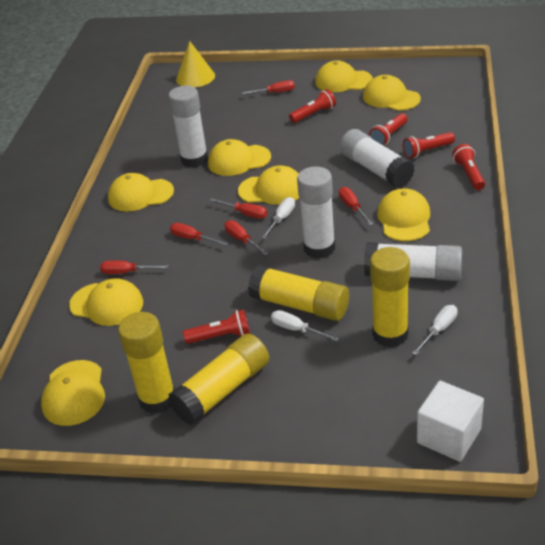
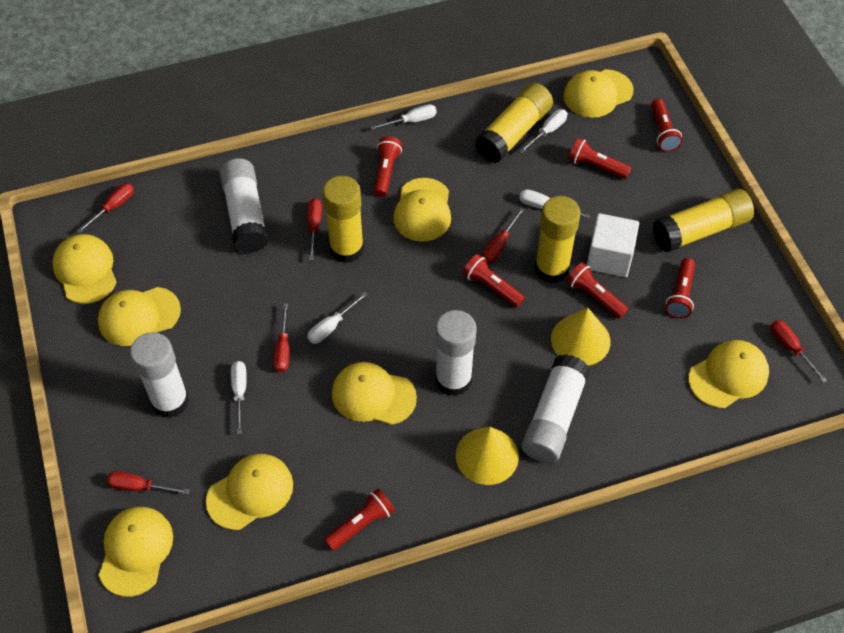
red flashlight: [183,309,250,344] [289,89,336,123] [369,113,407,145] [403,132,455,159] [452,144,485,190] = 5 -> [324,488,395,551] [374,136,402,197] [463,254,525,307] [566,262,628,318] [569,138,631,179] [651,99,683,152] [666,258,695,319] = 7
white screwdriver: [262,197,295,239] [271,310,339,342] [412,305,458,355] = 3 -> [231,361,247,434] [307,292,368,344] [370,104,437,130] [519,109,567,153] [519,189,590,218] = 5
yellow cone: [176,41,215,87] = 1 -> [456,427,519,485] [551,308,610,366] = 2

